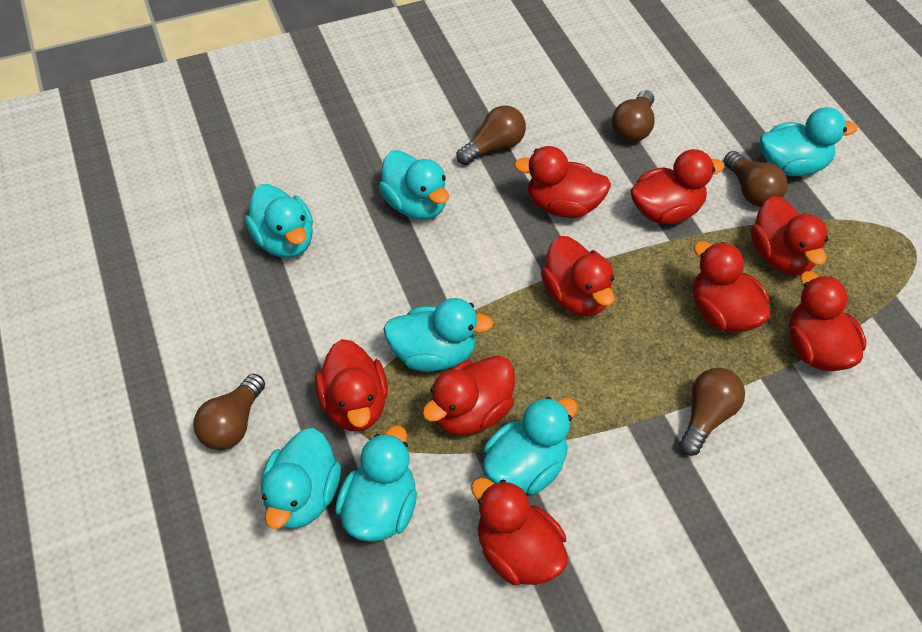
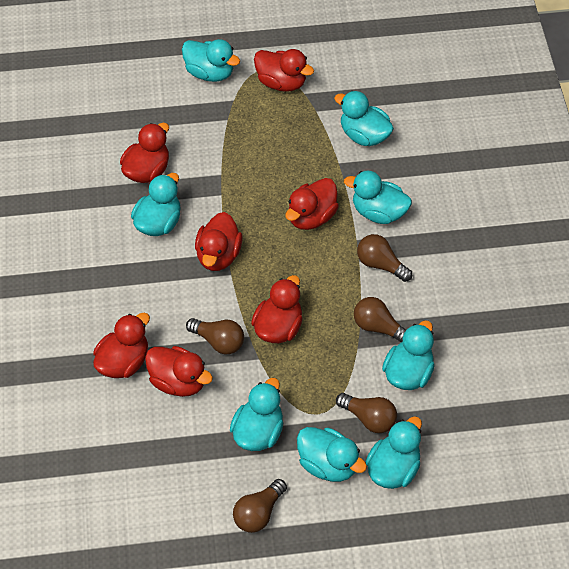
red duck: [315,339,388,431] [422,355,515,435] [471,478,568,585] [514,146,611,218] [541,236,615,316] [630,149,725,224] [693,241,771,333] [751,196,828,275] [789,271,866,371] = 9 -> [93,313,150,378] [120,123,169,183] [145,346,213,397] [195,212,243,271] [251,275,303,343] [254,49,314,92] [285,178,339,230] = 7
turquoise duck: [245,184,313,258] [261,428,341,529] [335,426,417,542] [379,150,449,220] [383,298,494,372] [483,397,578,495] [760,107,857,176] = 7 -> [131,173,181,236] [182,39,240,82] [230,378,283,451] [297,427,367,482] [334,91,394,146] [344,171,412,224] [366,416,422,489] [382,320,435,390] = 8

